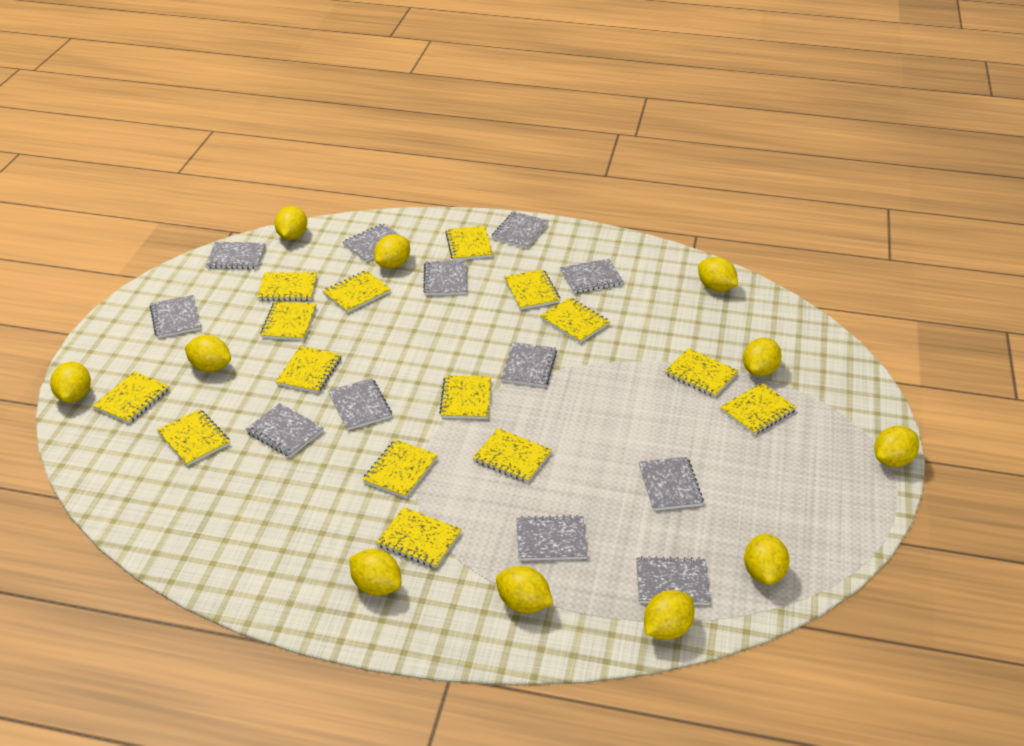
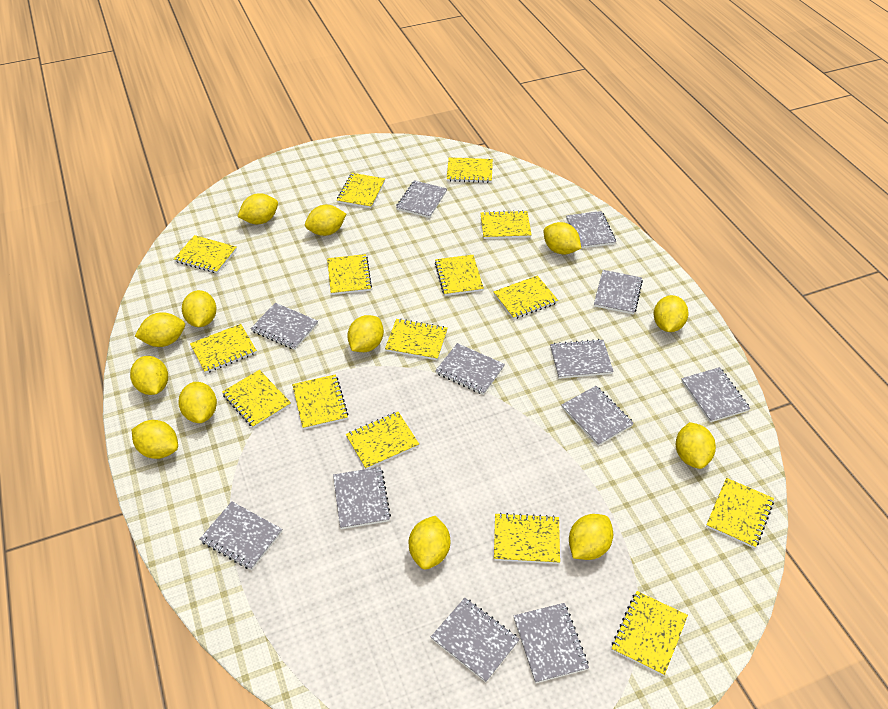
yellow lemon: [50,362,91,402] [185,335,231,372] [274,206,307,240] [349,549,401,596] [374,234,410,268] [496,566,553,613] [644,590,695,640] [698,257,738,292] [743,337,781,376] [744,534,789,585] [874,426,919,467] = 11 -> [130,356,168,395] [132,420,178,459] [135,312,185,347] [178,382,217,423] [182,290,217,327] [238,193,278,224] [305,205,346,236] [347,315,384,352] [409,516,450,570] [543,222,581,255] [569,514,613,560] [654,295,688,332] [676,422,716,469] = 13

